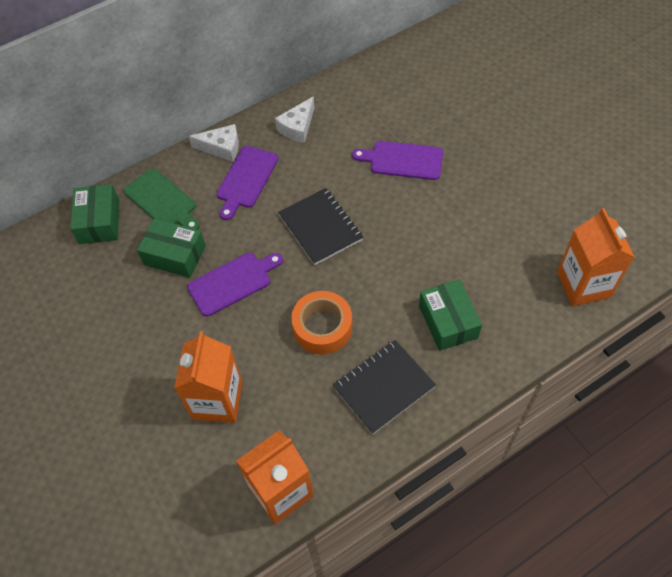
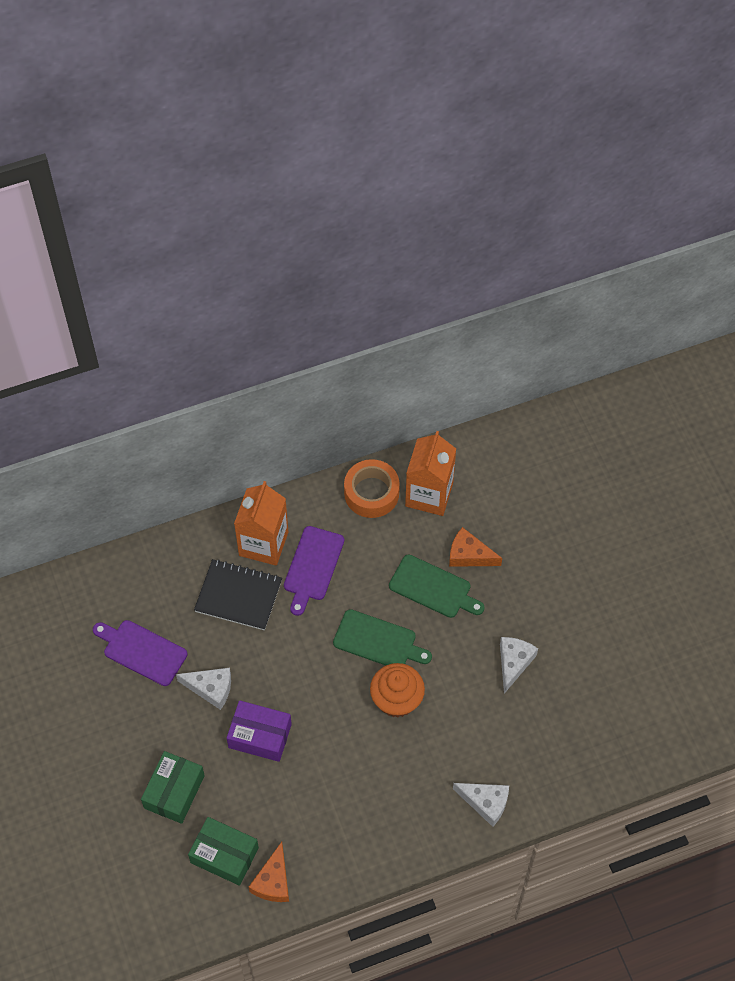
black notebook: [278,188,363,265] [333,340,436,435] = 2 -> [194,559,282,630] = 1
green box: [70,184,119,244] [137,218,206,278] [419,279,482,351] = 3 -> [141,751,205,824] [188,817,259,886] = 2
green cutting board: [124,169,200,230] = 1 -> [333,609,432,665] [389,555,485,618] = 2
orange carton: [174,331,242,423] [236,430,314,525] [557,208,635,306] = 3 -> [234,481,288,566] [405,431,456,516] = 2
orange cheese: none = 0 -> [249,842,289,902] [449,527,502,567] = 2
orange cupcake: none = 0 -> [370,663,425,717] = 1
purple box: none = 0 -> [227,700,292,762] = 1
purple cutting board: [187,253,283,317] [217,146,278,220] [352,141,443,180] = 3 -> [93,620,188,686] [284,526,344,616] = 2
white cheese: [188,124,239,162] [275,96,315,143] = 2 -> [176,668,231,710] [453,783,509,827] [500,637,538,694] = 3

